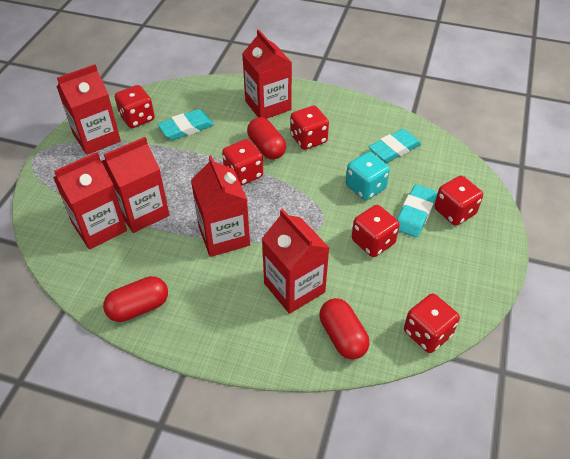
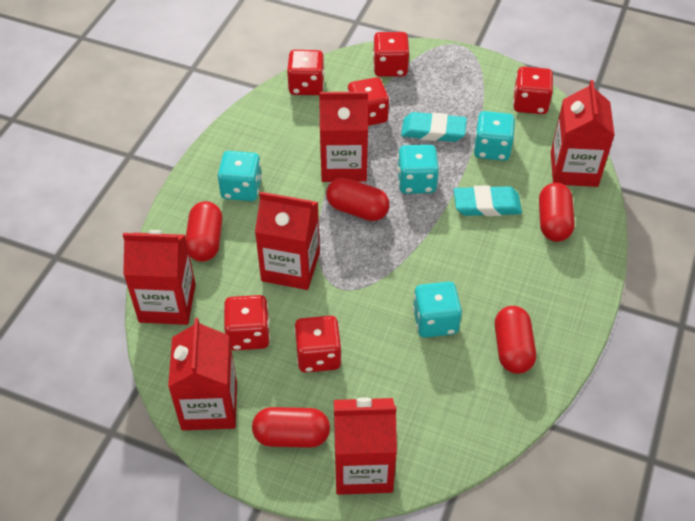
red capsule: [103,276,168,322] [247,117,286,160] [319,298,369,359] = 3 -> [186,201,222,262] [252,407,330,448] [326,178,390,221] [495,306,536,374] [539,183,575,242] = 5
turquoise dice: [346,152,390,200] = 1 -> [218,151,262,201] [397,145,439,194] [413,282,462,338] [474,111,515,161] = 4
turquoise eraser: [158,109,214,140] [369,129,421,163] [397,184,438,238] = 3 -> [401,112,467,142] [454,185,522,216] = 2

